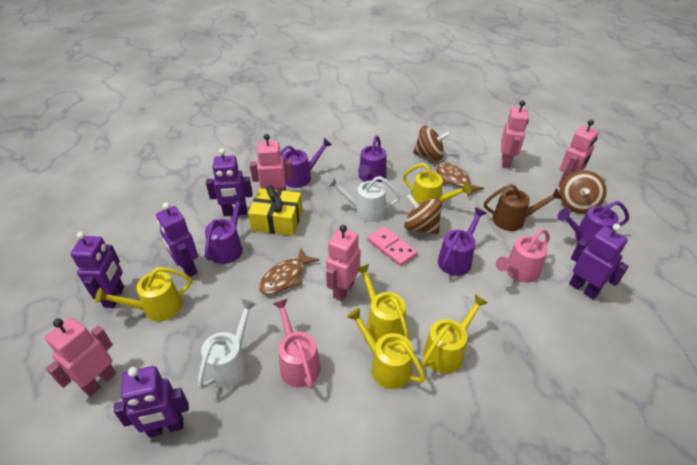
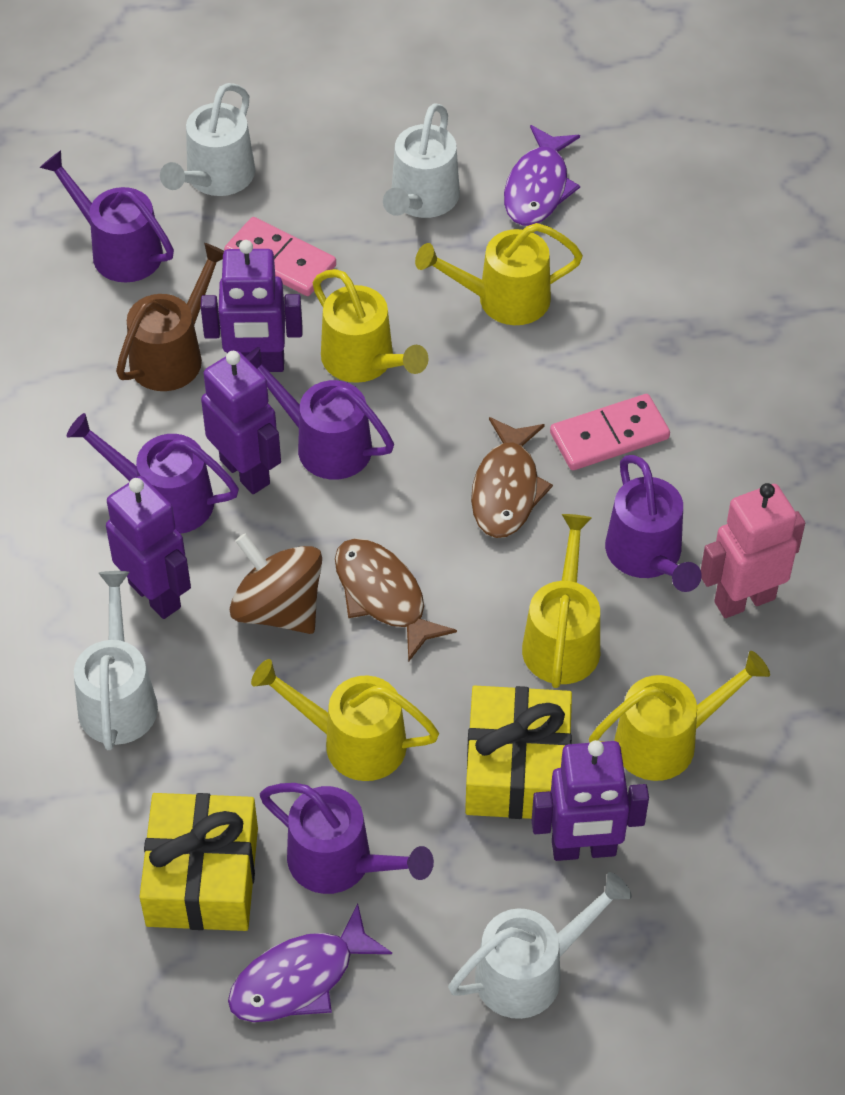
brown spinning top: [404,194,442,235] [413,126,451,161] [559,170,607,213] = 3 -> [230,533,322,634] = 1
pink domino: [367,227,417,266] = 1 -> [224,217,336,296] [550,394,670,470] = 2
pink robot: [45,317,116,396] [250,134,293,191] [326,225,361,301] [501,101,529,169] [559,120,599,186] = 5 -> [701,483,805,618] = 1
pink watering can: [272,299,321,389] [496,229,550,283] = 2 -> none = 0
purple fish: none = 0 -> [228,903,392,1022] [504,125,580,226] = 2
purple robot: [71,232,124,308] [114,366,189,437] [156,203,198,277] [206,149,252,216] [569,224,629,299] = 5 -> [106,476,191,619] [201,240,303,372] [201,351,281,494] [532,740,649,861] = 4
white watering can: [198,299,256,389] [327,176,400,222] = 2 -> [74,571,158,750] [160,83,255,196] [383,103,460,218] [448,872,632,1019] = 4
yellow gift: [248,185,303,236] = 1 -> [139,793,258,931] [465,686,572,819] = 2

